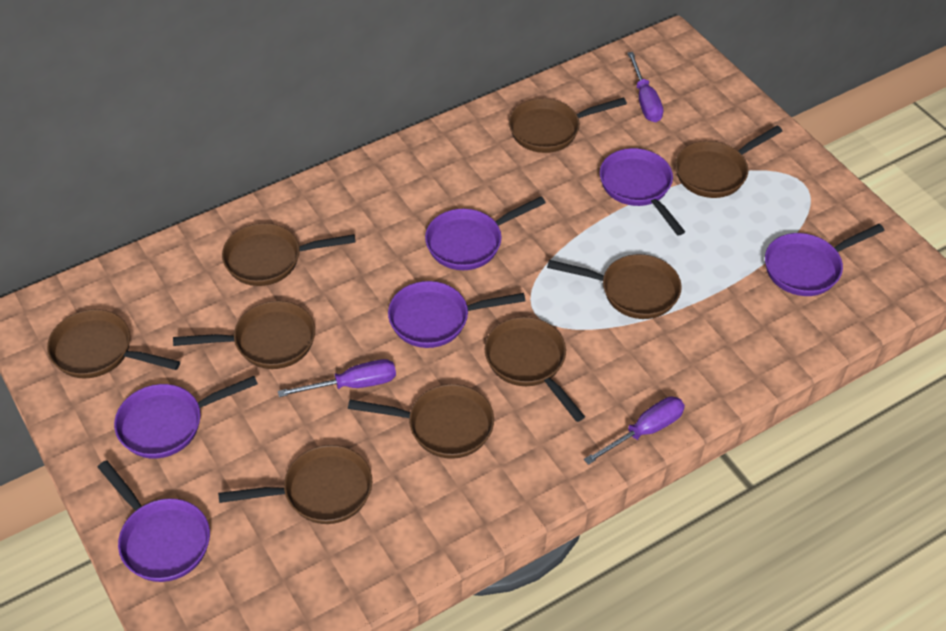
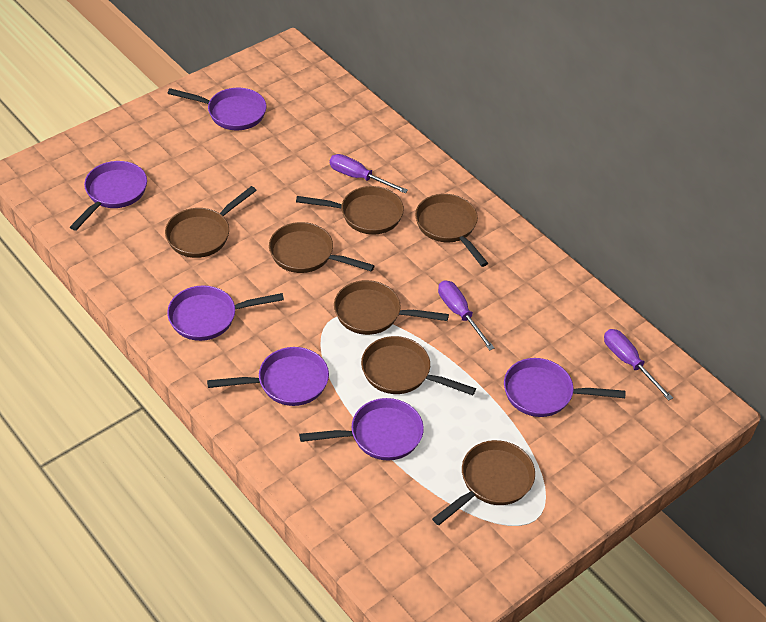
brown pan: [47,309,180,378] [173,301,315,369] [218,445,372,524] [222,223,356,286] [348,384,494,459] [485,317,585,422] [509,97,627,153] [547,254,682,319] [675,126,782,198] = 9 -> [165,186,257,258] [269,222,375,273] [296,186,404,235] [334,280,449,335] [361,336,476,395] [415,194,488,267] [432,440,535,525] = 7

